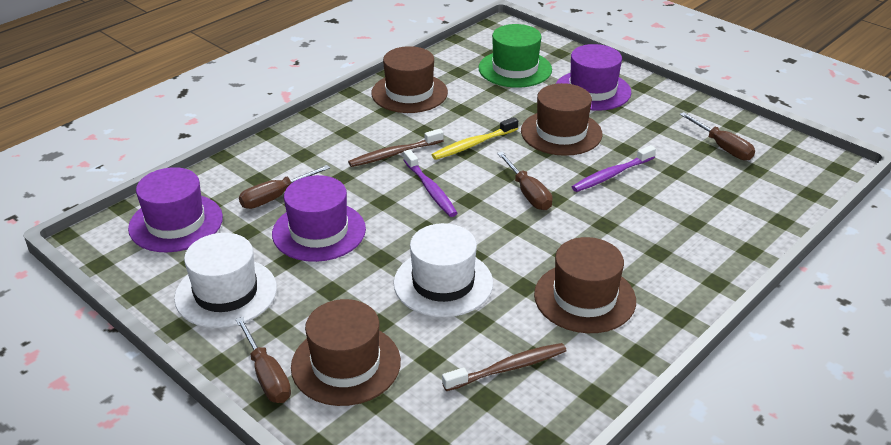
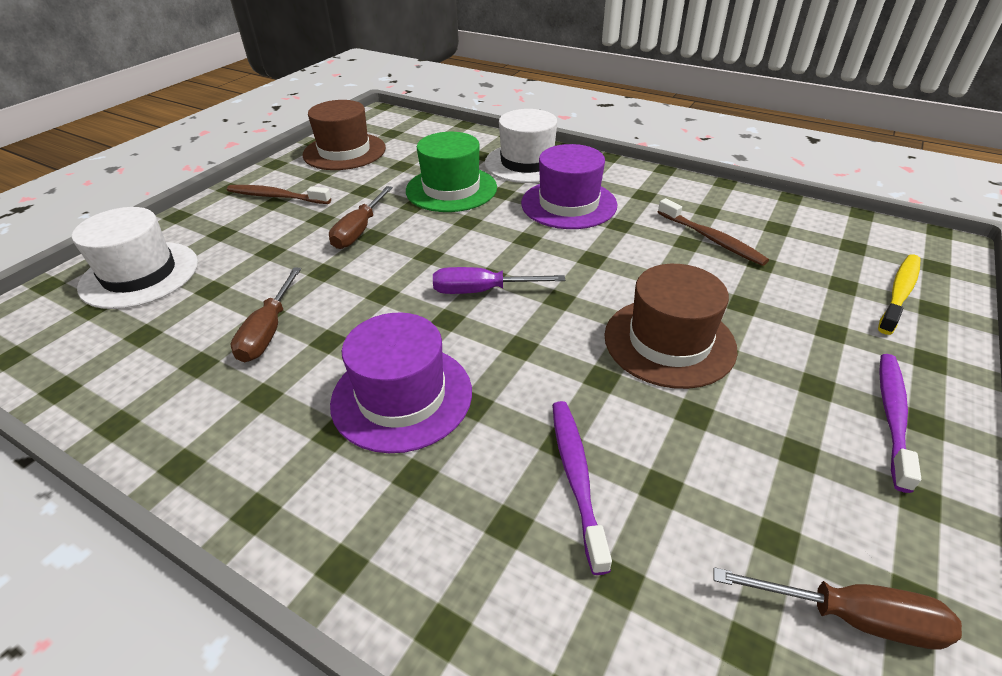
brown hat: [291,299,401,406] [371,46,448,113] [521,83,602,156] [534,237,636,333] = 4 -> [302,100,386,170] [604,264,738,389] = 2
brown screwdriver: [236,317,291,403] [239,165,330,209] [497,152,553,210] [680,112,755,161] = 4 -> [231,267,301,362] [329,186,393,249] [713,567,962,650] = 3
purple hat: [128,167,223,252] [272,175,366,262] [556,44,631,111] = 3 -> [330,312,472,453] [521,144,618,229] = 2
purple screwdriver: none = 0 -> [433,267,565,294] = 1

